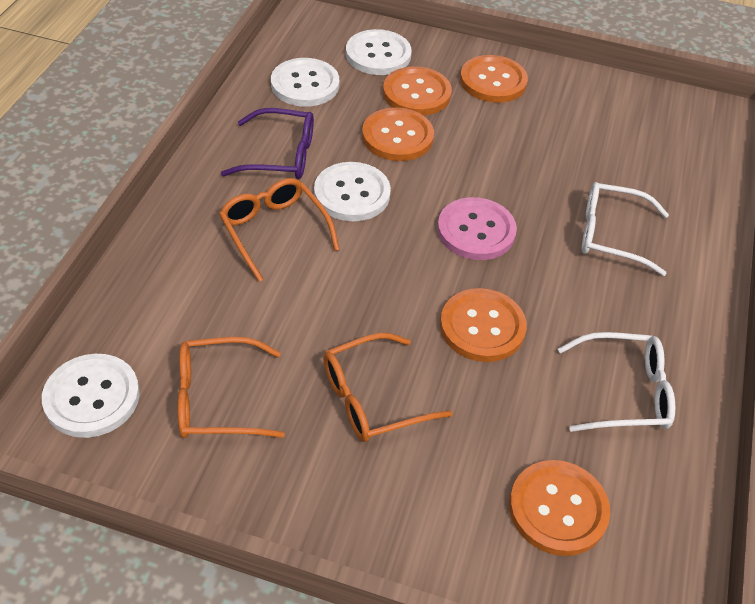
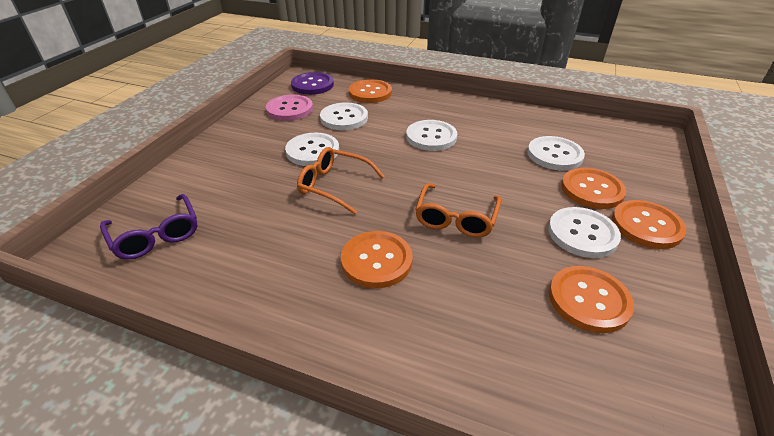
orange glasses: [178,337,285,438] [219,178,340,282] [323,333,453,442] = 3 -> [297,147,385,214] [415,183,501,238] = 2
purple button: none = 0 -> [291,72,334,95] = 1
white button: [42,354,140,438] [271,58,339,107] [314,162,391,221] [346,29,412,75] = 4 -> [285,133,339,166] [320,102,368,130] [406,120,457,151] [527,136,585,170] [548,207,621,258] = 5
white glasses: [558,332,675,432] [582,182,669,276] = 2 -> none = 0

